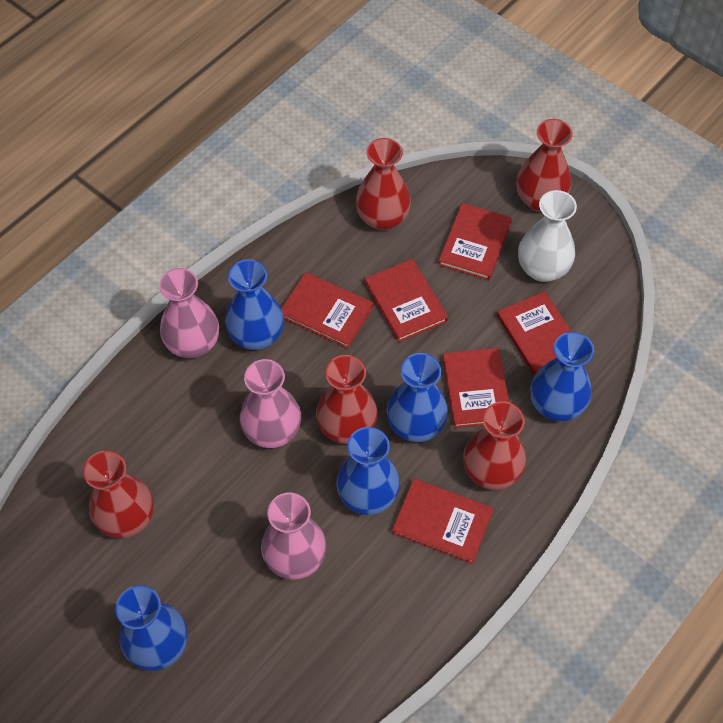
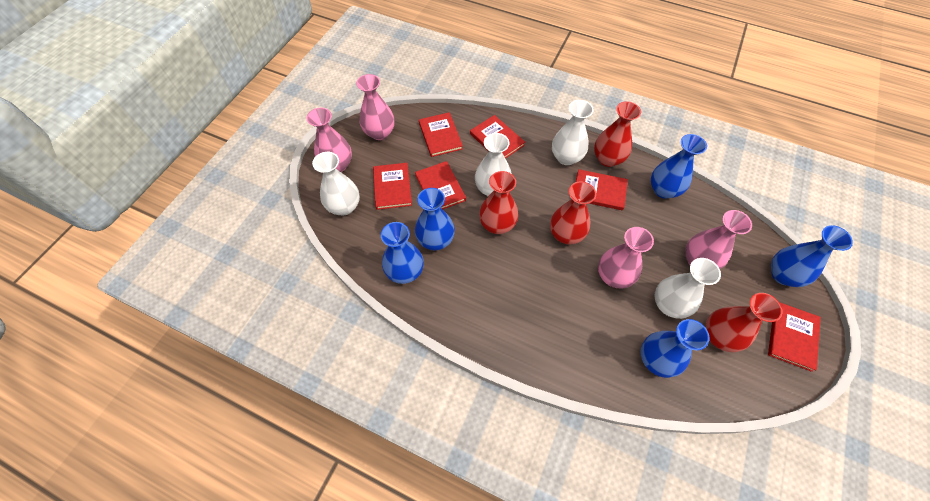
pink vase: [159,268,219,358] [240,359,301,448] [261,492,326,580] = 3 -> [306,108,352,172] [356,74,395,140] [598,227,654,289] [685,210,752,269] = 4
red vase: [83,451,154,539] [316,355,378,444] [356,138,411,231] [463,401,526,490] [516,119,573,212] = 5 -> [479,171,518,234] [550,181,596,244] [594,101,641,167] [705,293,783,352] = 4
white vase: [518,190,577,282] = 1 -> [312,152,360,215] [475,133,512,196] [552,100,594,165] [654,258,721,319] = 4

